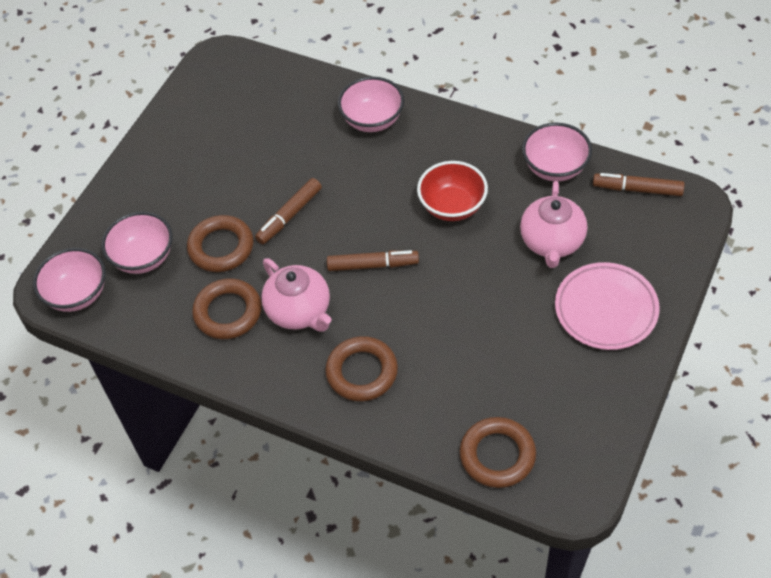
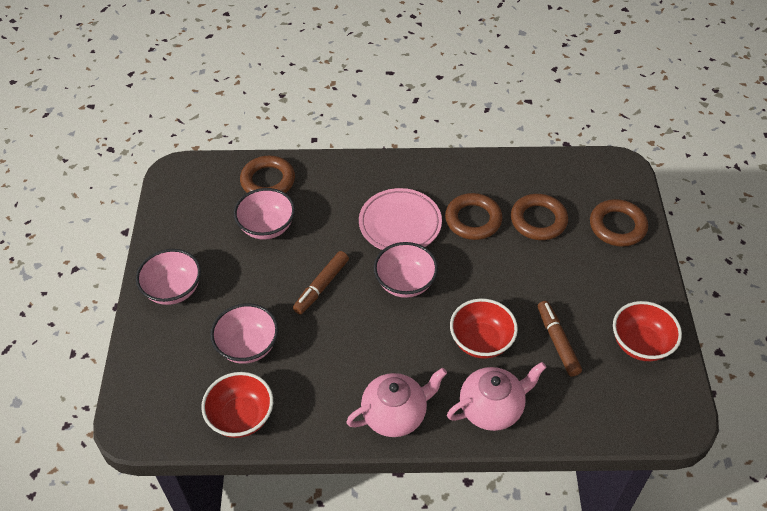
brown marker: [255,178,322,244] [327,250,419,271] [593,173,685,196] = 3 -> [293,251,349,314] [538,301,582,377] = 2
red bowl: [417,161,488,221] = 1 -> [201,372,273,438] [450,298,518,359] [613,301,682,361] = 3

